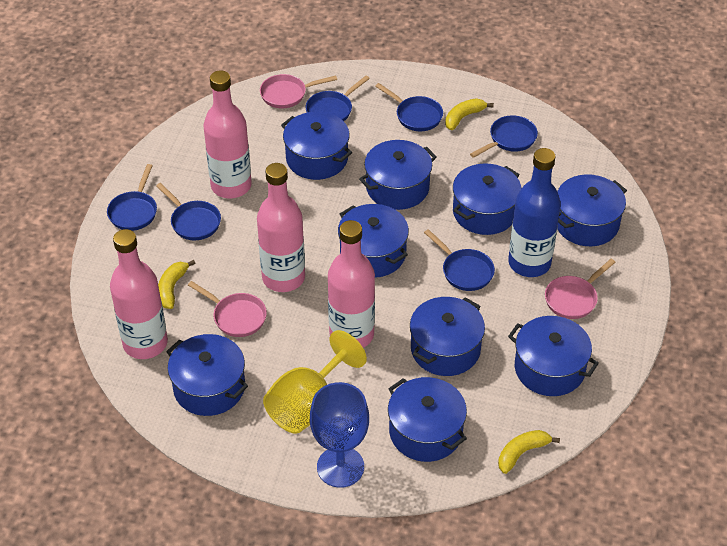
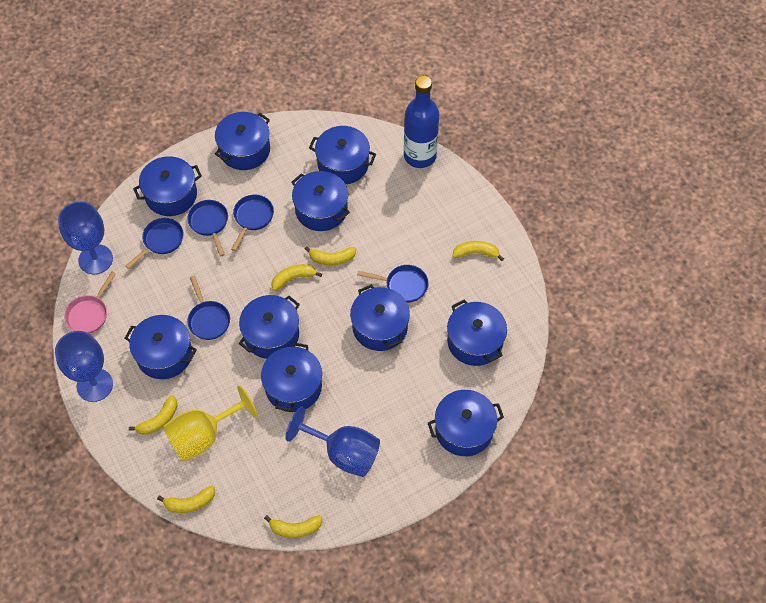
blue goblet: [310,382,369,488] = 1 -> [55,331,113,402] [58,202,113,274] [285,407,380,477] = 3
blue pan: [107,164,157,231] [156,183,221,240] [306,75,370,121] [375,83,443,131] [424,229,495,291] [470,115,538,158] = 6 -> [125,218,184,269] [187,200,228,257] [187,276,230,340] [231,195,274,251] [357,265,429,303] = 5
blue pot: [166,334,248,416] [281,112,353,180] [338,204,409,278] [359,140,437,210] [388,377,467,462] [410,297,485,376] [453,164,522,235] [508,316,599,396] [557,174,627,246] = 9 -> [125,315,197,379] [133,156,202,216] [215,112,270,170] [239,295,300,359] [261,342,322,412] [292,171,350,231] [309,126,376,184] [350,284,410,351] [428,390,504,456] [447,300,507,366] = 10
pink bottle: [110,229,168,359] [204,71,252,198] [257,163,305,292] [328,220,375,348] = 4 -> none = 0
pink pan: [188,281,267,337] [260,74,337,108] [545,259,616,319] = 3 -> [64,272,116,334] = 1
yellow banana: [158,260,196,309] [445,98,494,130] [498,430,560,474] = 3 -> [129,395,177,435] [157,486,215,513] [264,515,322,538] [271,264,322,291] [305,246,356,265] [452,241,504,261] = 6

